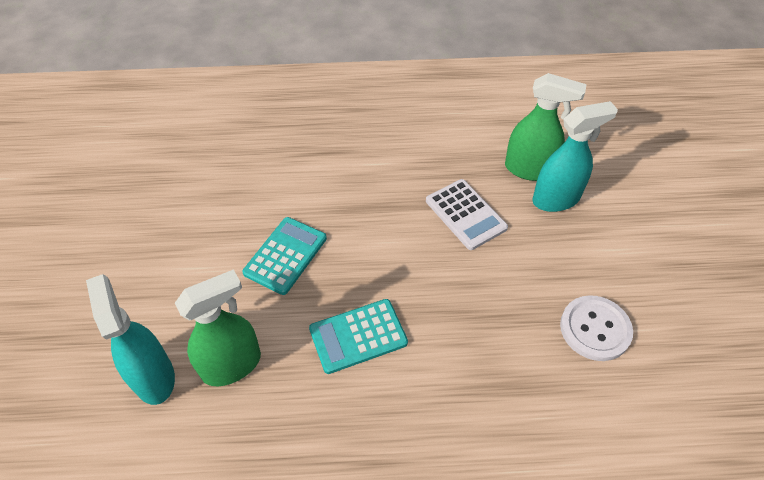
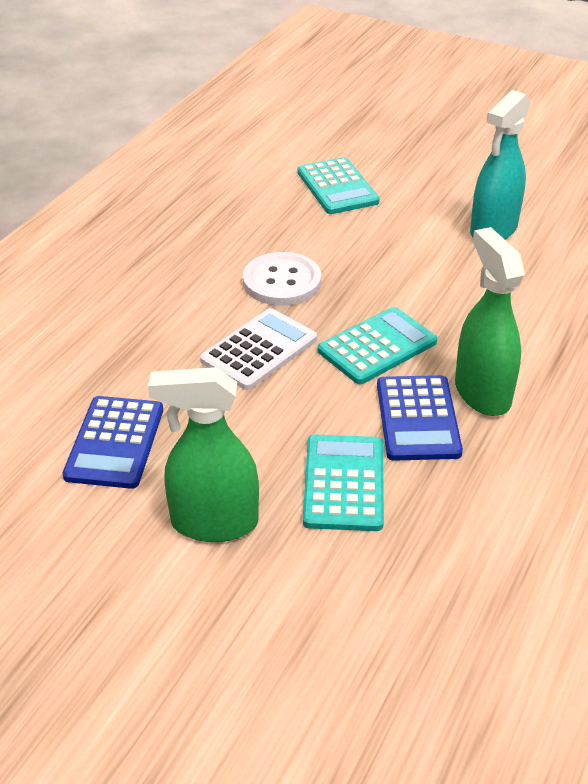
blue calculator: none = 0 -> [62,396,163,489] [377,375,463,461] = 2
turquoise calculator: [242,217,327,295] [309,299,408,374] = 2 -> [297,157,380,214] [303,434,384,531] [318,307,437,384] = 3
turquoise spray bottle: [86,274,175,405] [533,101,618,212] = 2 -> [470,90,531,240] = 1

